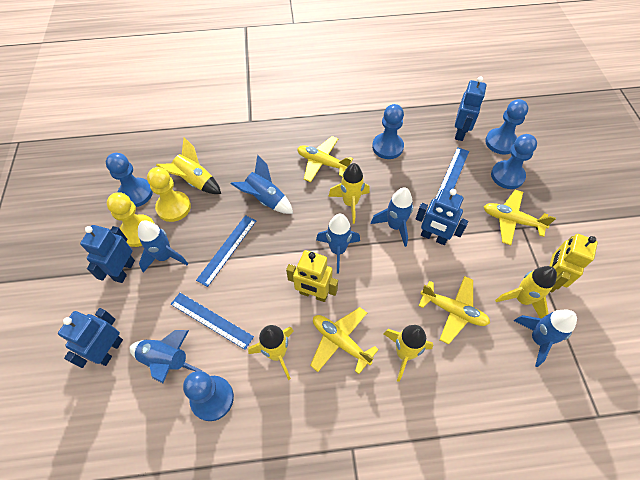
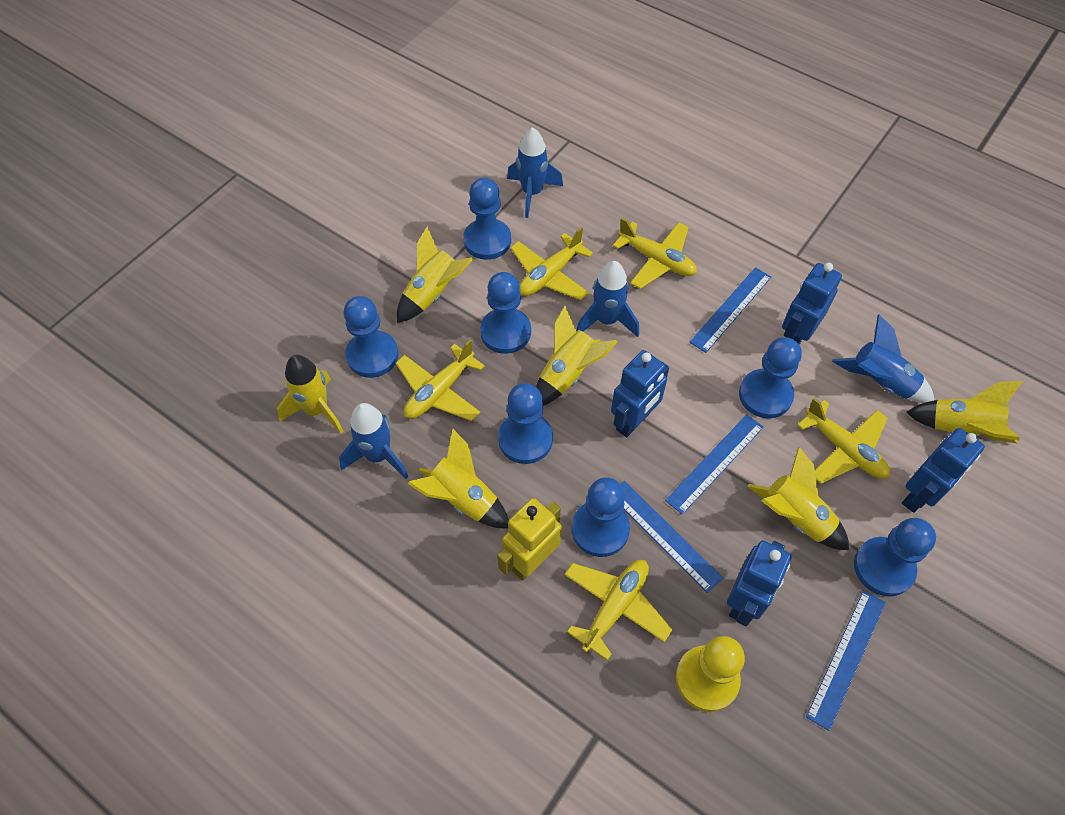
blue pawn: [106,153,153,207] [183,371,234,421] [372,104,404,159] [485,99,528,154] [491,134,537,189] = 5 -> [344,296,399,378] [463,178,511,260] [480,272,531,354] [498,383,553,464] [572,477,630,557] [739,337,802,418] [854,518,936,597] = 7
blue rocket: [129,330,202,383] [138,221,188,273] [231,155,293,214] [316,214,360,274] [371,188,413,247] [514,310,577,367] = 6 -> [339,403,408,479] [507,127,563,218] [576,261,639,337] [832,314,934,403] = 4
blue ruler: [171,293,254,350] [196,215,256,287] [435,147,469,199] = 3 -> [621,481,723,593] [665,414,764,515] [689,267,771,353] [806,590,886,731] = 4
yellow pawn: [107,193,155,247] [147,167,191,222] = 2 -> [676,636,745,712] = 1
yellow plane: [297,136,353,182] [310,307,379,374] [419,276,490,344] [484,190,556,245] = 4 -> [396,339,485,421] [510,227,593,300] [564,560,672,661] [613,218,697,289] [797,397,890,484] = 5
yellow robot: [286,250,338,302] [549,234,598,293] = 2 -> [497,498,562,581] = 1
yellow rocket: [156,137,221,194] [248,325,294,380] [328,163,370,224] [383,325,433,382] [495,266,557,319] = 5 -> [277,355,344,434] [397,226,473,323] [407,429,509,528] [536,305,618,406] [747,446,849,550] [906,380,1024,443] = 6

